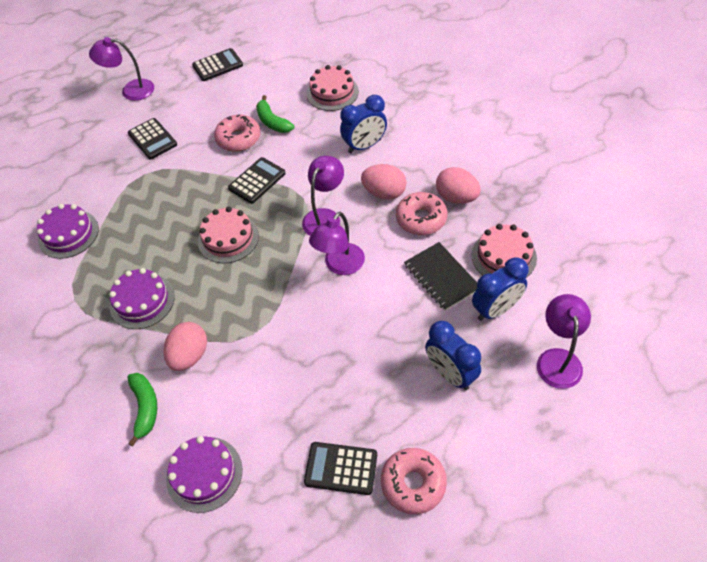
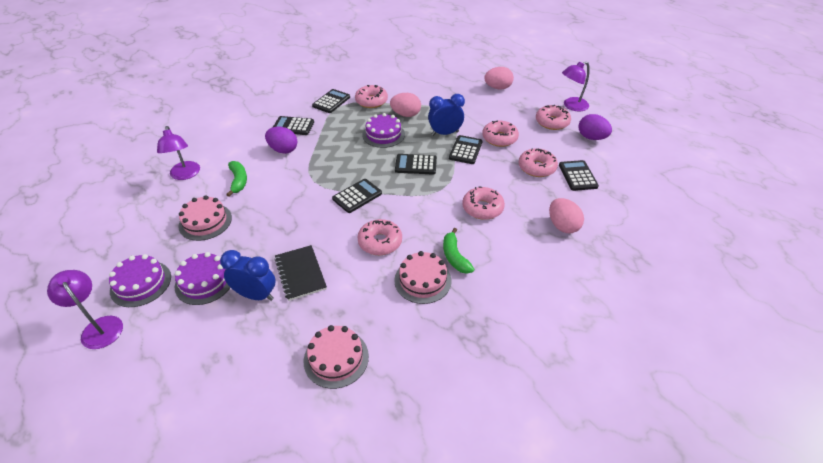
black calculator: [128,118,177,160] [192,48,243,81] [228,157,285,204] [304,442,377,495] = 4 -> [273,116,314,135] [312,89,350,113] [332,179,382,213] [395,154,437,175] [449,135,483,164] [559,160,599,191] = 6
blue clock: [340,95,387,153] [425,321,481,390] [472,257,529,321] = 3 -> [220,250,276,301] [428,94,465,136] = 2
pink donut: [214,114,261,151] [381,448,447,514] [396,192,447,235] = 3 -> [355,85,388,108] [357,219,402,255] [462,186,505,220] [482,121,519,147] [518,148,558,177] [536,105,571,130] = 6
purple egg: none = 0 -> [265,127,297,154] [579,114,612,140] = 2
purple lamp: [89,37,154,101] [302,156,344,236] [309,212,365,275] [537,294,591,389] = 4 -> [47,270,123,349] [157,126,200,180] [562,61,590,111] = 3

